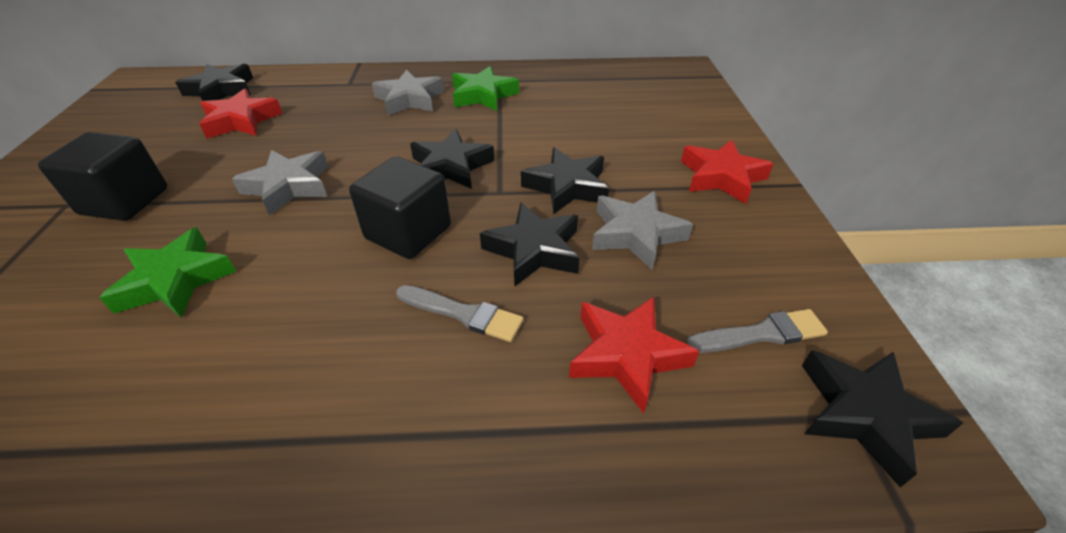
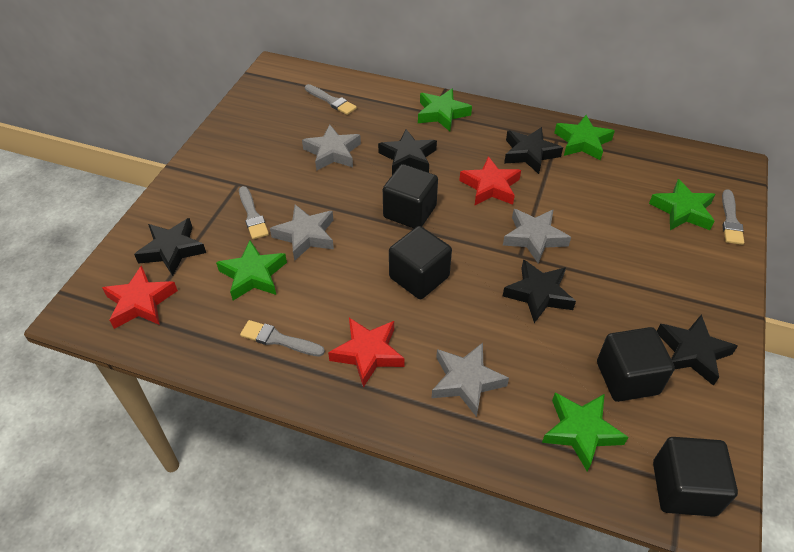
black cube: [38,132,168,221] [349,156,451,259] = 2 -> [383,164,438,228] [389,226,452,299] [597,327,675,402] [653,437,738,517] = 4
green star: [99,227,236,318] [452,66,519,111] = 2 -> [216,241,287,300] [418,88,472,131] [542,393,628,472] [554,115,615,160] [649,179,716,230] = 5
grey brush: [396,285,524,342] [686,309,828,353] = 2 -> [239,186,269,239] [240,320,325,357] [305,84,357,115] [722,189,744,245] = 4
grey star: [232,150,328,216] [372,70,444,115] [592,191,693,270] = 3 -> [270,204,334,261] [302,124,361,171] [432,343,509,417] [503,209,571,263] = 4

